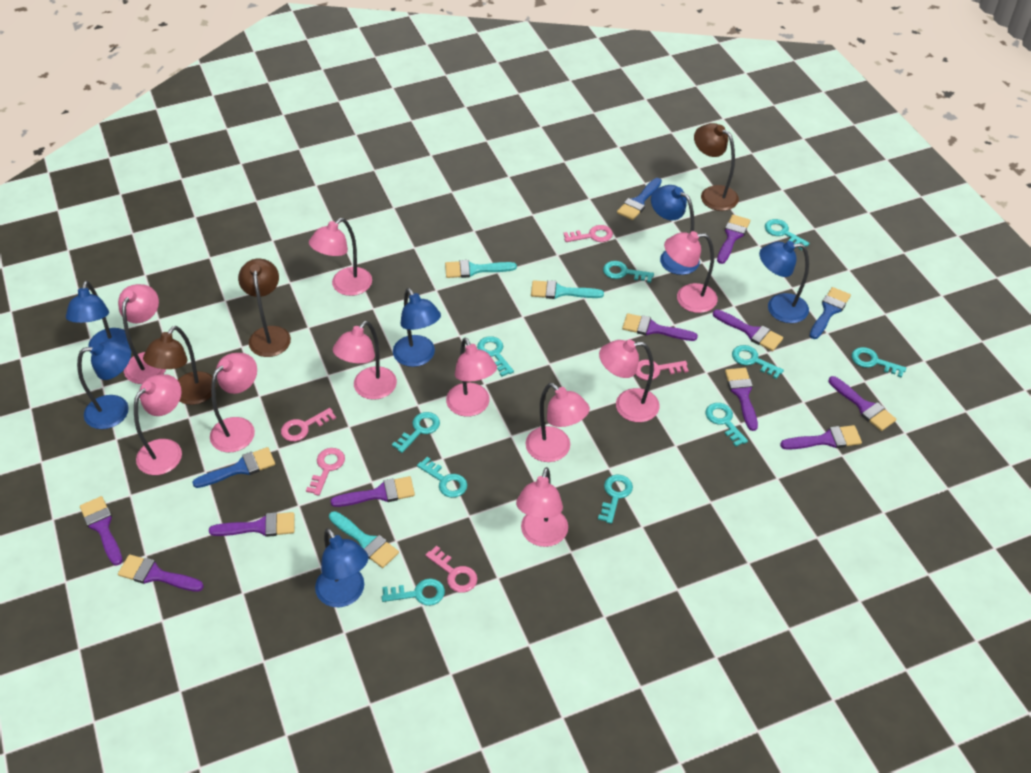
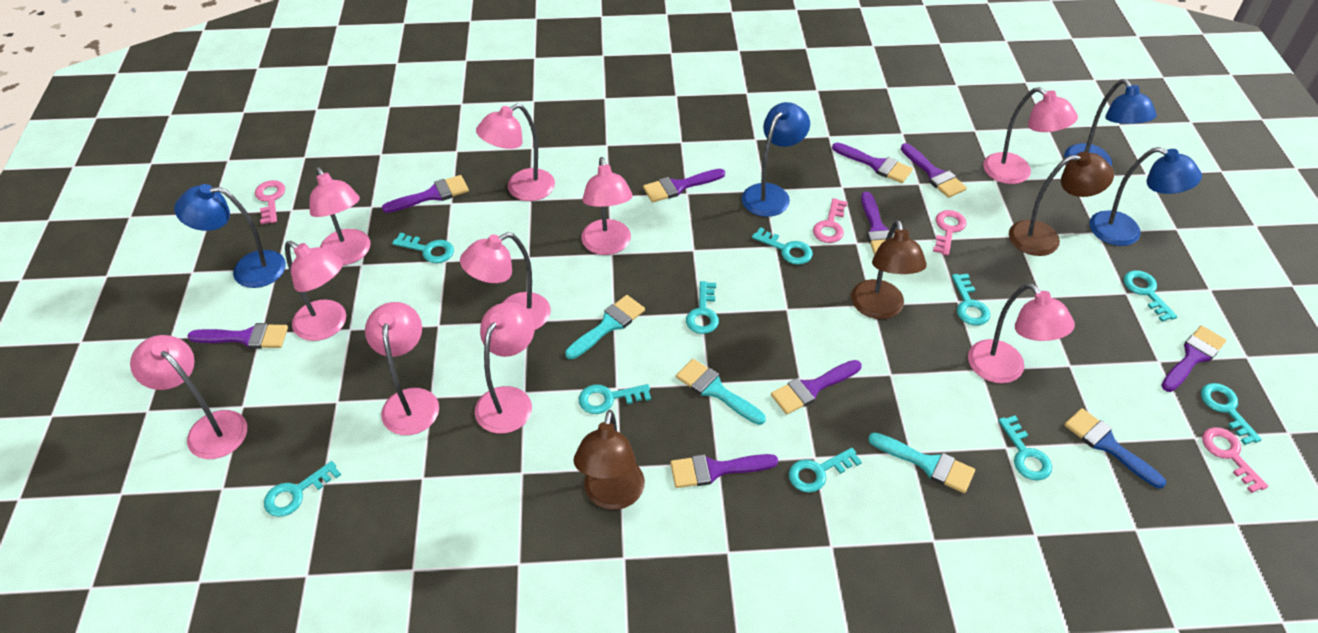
blue brush: [192,447,275,488] [617,178,662,220] [810,287,851,339] = 3 -> [1064,408,1166,488] = 1
blue lamp: [66,281,130,354] [77,341,131,429] [315,528,369,607] [393,288,441,367] [651,185,700,275] [759,241,809,323] = 6 -> [174,184,286,288] [742,102,810,217] [1064,79,1157,166] [1089,147,1202,246] = 4
pink key: [281,408,336,442] [306,448,345,496] [425,546,477,593] [563,225,613,242] [636,360,689,380] = 5 -> [255,180,285,224] [813,198,847,243] [933,210,967,256] [1202,427,1268,493] = 4
purple brush: [80,496,123,565] [118,554,204,592] [209,512,295,537] [330,476,415,507] [622,313,698,341] [713,309,783,351] [717,215,750,264] [725,368,758,431] [780,425,862,450] [828,376,896,431] = 10 -> [188,323,288,349] [382,175,469,213] [643,169,725,202] [670,454,778,488] [771,360,862,414] [832,142,913,183] [861,192,894,255] [901,143,967,198] [1161,326,1226,392] = 9

